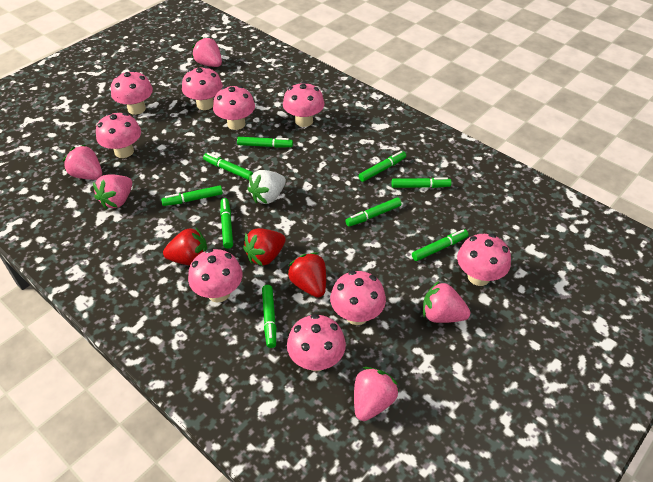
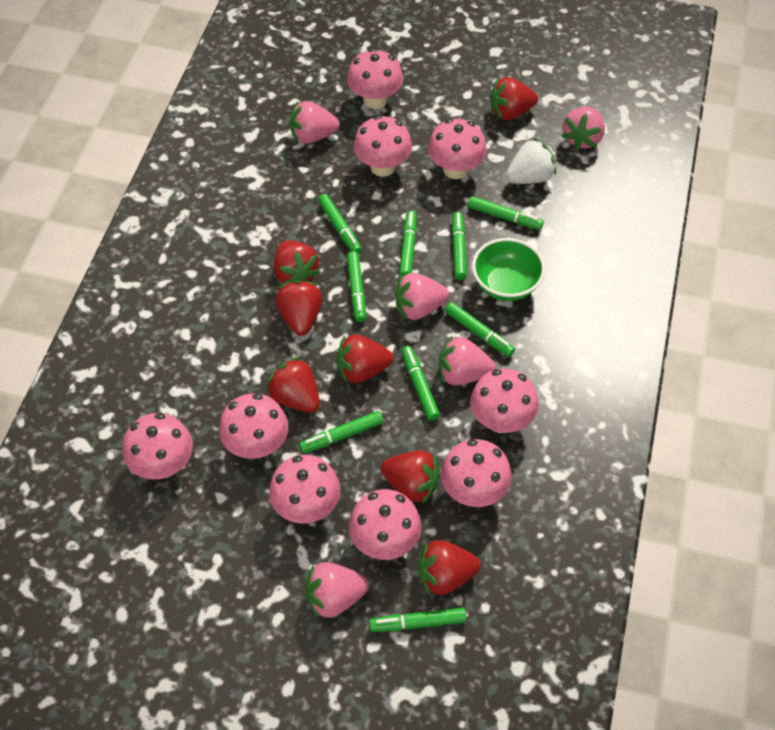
green bowl: none = 0 -> [472,238,545,301] = 1
red strawberry: [163,228,207,266] [243,228,286,266] [287,252,326,298] = 3 -> [266,357,320,413] [274,241,320,284] [275,281,323,336] [337,334,393,383] [381,451,441,504] [418,540,481,595] [490,77,538,120] = 7

